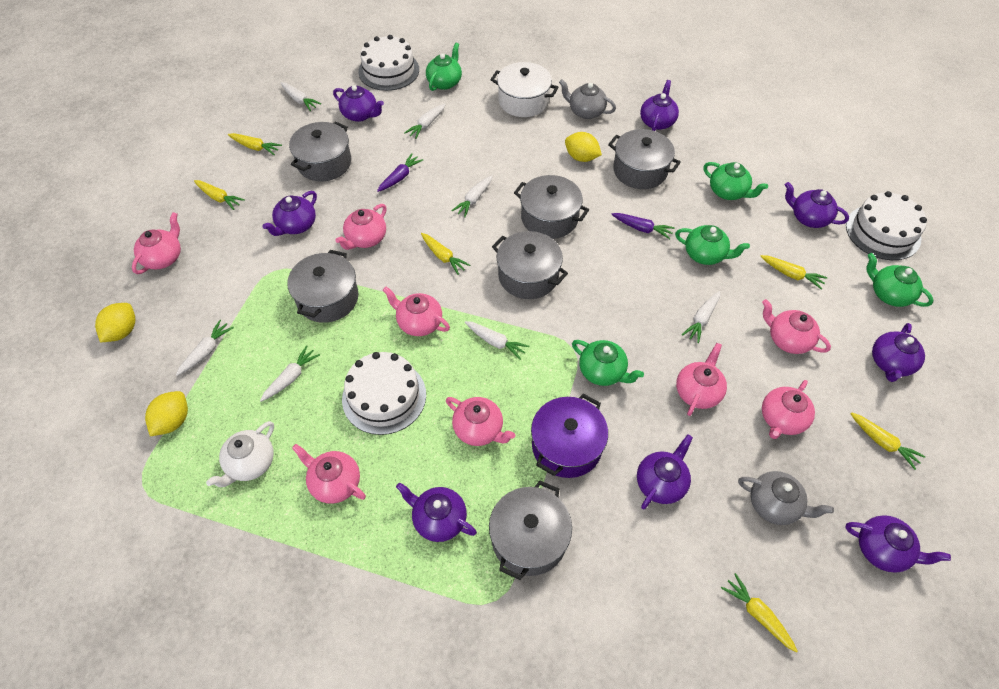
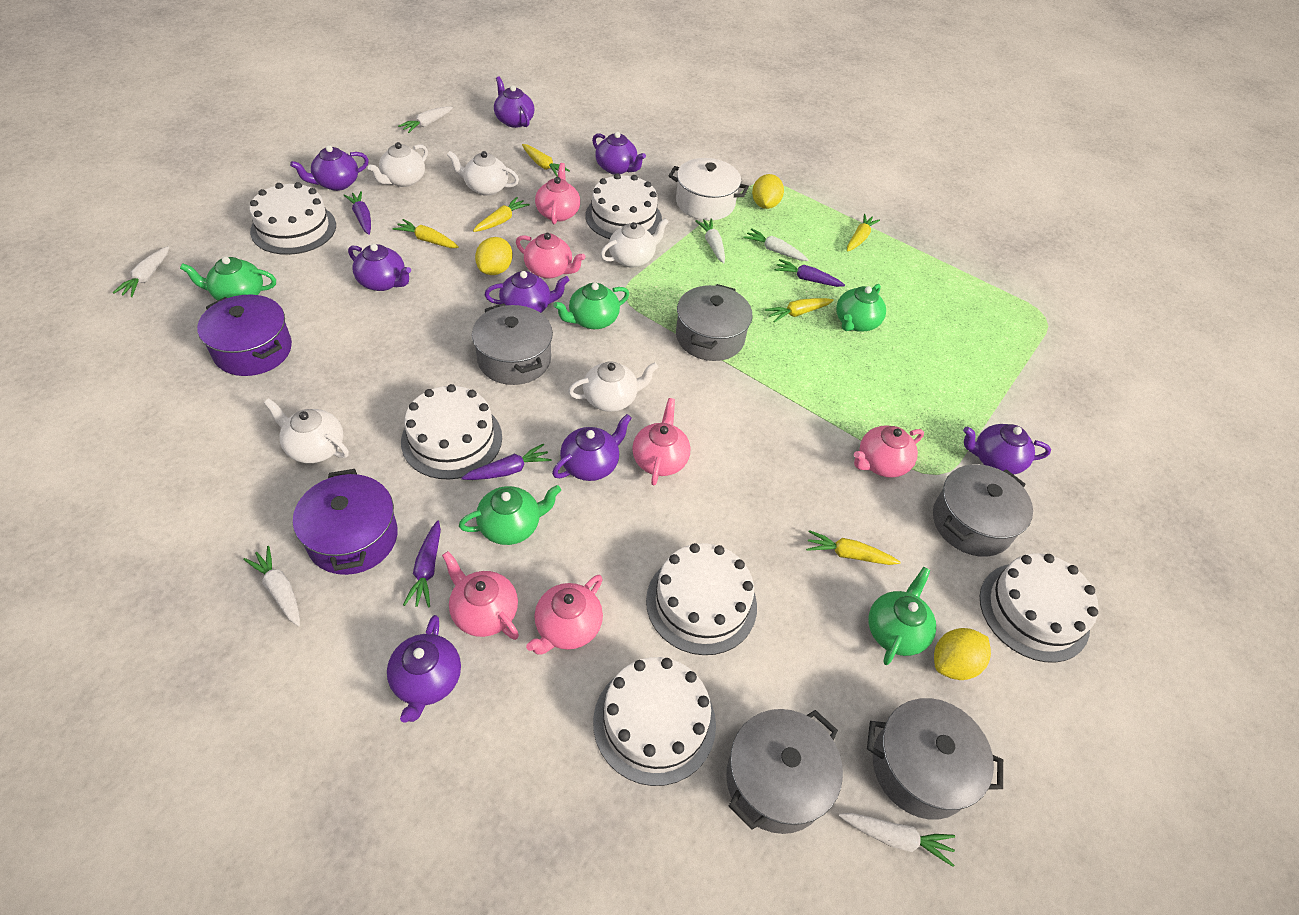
grey pot: [287,250,359,323] [289,121,351,181] [489,481,572,580] [492,231,568,299] [514,175,589,239] [608,129,681,189] = 6 -> [472,303,553,385] [676,284,753,361] [726,709,843,834] [867,698,1003,820] [933,464,1033,557] = 5
grey teapot: [559,79,616,119] [738,471,834,525] = 2 -> none = 0
pink teapot: [132,212,181,274] [292,444,366,504] [335,204,387,250] [383,287,450,336] [446,397,515,446] [676,343,727,416] [762,299,831,354] [762,380,815,439] = 8 -> [442,551,519,640] [516,233,586,279] [526,575,603,655] [535,163,580,224] [632,398,690,485] [854,425,924,478] = 6
purple carrot: [377,153,423,192] [611,213,675,239] = 2 -> [344,191,371,235] [403,521,441,608] [461,444,552,480] [775,259,845,287] = 4
purple pot: [531,394,608,478] = 1 -> [197,295,292,376] [293,469,398,575] = 2
white cake: [342,352,426,435] [358,35,419,91] [846,191,927,260] = 3 -> [249,182,336,255] [401,384,502,480] [586,173,662,239] [593,657,716,786] [646,543,757,655] [980,553,1099,663] = 6
white carrot: [176,320,234,376] [260,345,320,402] [280,82,321,111] [404,104,446,139] [452,176,493,217] [465,321,529,360] [682,291,720,343] = 7 -> [113,246,169,297] [244,546,300,627] [398,106,453,133] [695,218,725,263] [743,228,808,261] [839,813,955,867] = 6
white teapot: [206,421,274,487] = 1 -> [264,398,349,463] [368,142,428,187] [447,151,519,196] [568,361,658,412] [600,218,669,268] = 5

